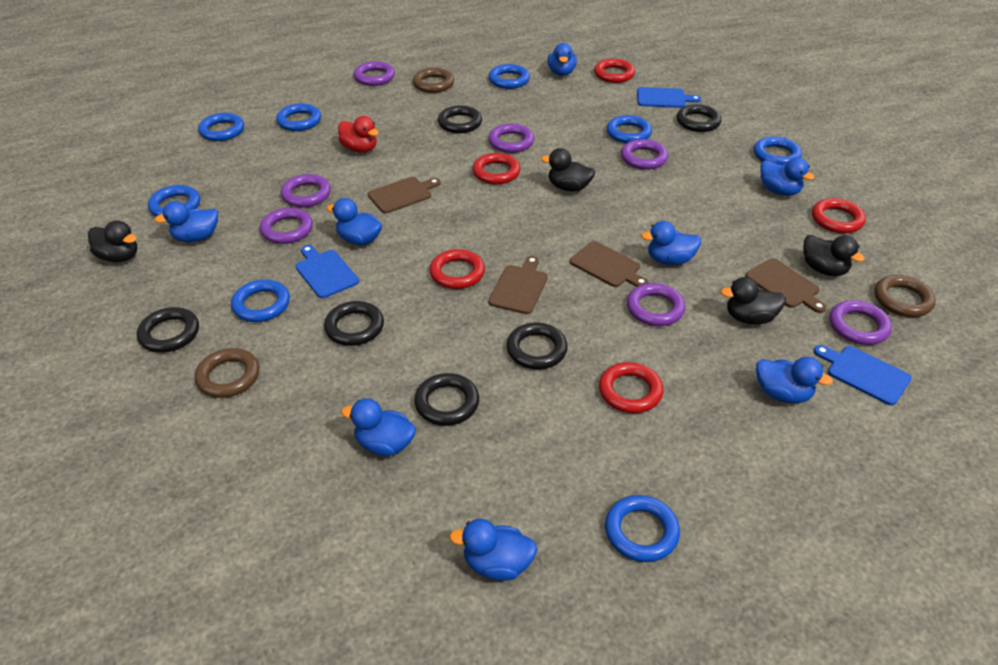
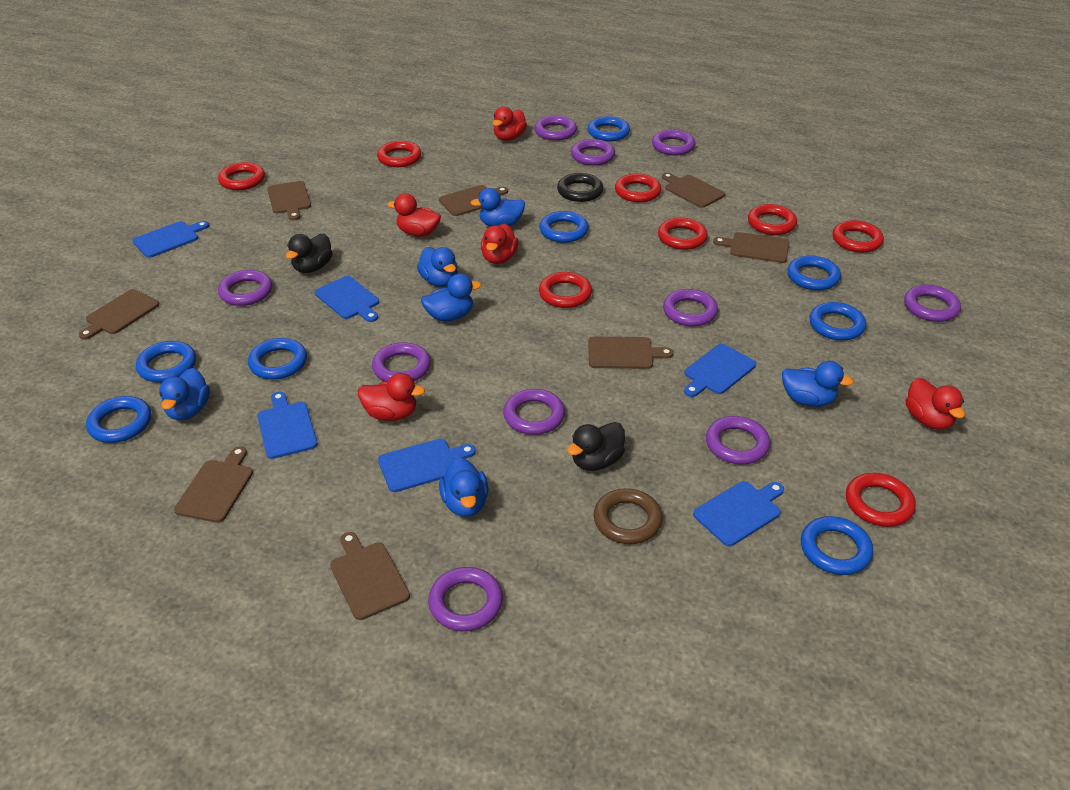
black duck: [88,220,138,262] [541,148,595,192] [721,277,786,324] [803,235,865,276] = 4 -> [286,234,333,273] [567,422,625,471] = 2
black ring: [137,307,199,353] [324,301,384,346] [414,373,479,426] [438,105,482,133] [507,323,568,369] [677,104,722,132] = 6 -> [557,173,604,202] = 1
blue cutting board: [295,245,359,298] [637,87,701,108] [814,345,912,406] = 3 -> [132,221,209,258] [257,392,318,459] [315,276,379,322] [378,439,476,492] [684,344,756,397] [693,481,784,546] = 6
blue duck: [155,201,218,242] [327,198,382,245] [341,398,416,456] [449,519,537,581] [548,43,577,76] [641,221,701,265] [756,357,833,404] [761,157,815,196] = 8 -> [159,368,210,420] [417,247,458,287] [421,274,481,321] [439,457,489,517] [471,188,525,226] [782,361,853,407] = 6
brown cutting board: [368,177,441,213] [488,256,548,314] [570,241,648,287] [745,258,827,313] = 4 -> [79,289,159,340] [174,446,253,523] [267,181,311,220] [330,532,410,620] [439,185,508,216] [588,337,674,369] [662,173,725,208] [713,232,789,263] = 8
brown ring: [195,348,259,398] [413,68,454,93] [875,275,936,317] = 3 -> [594,488,663,544] = 1
purple ring: [260,208,313,244] [280,174,331,207] [354,61,395,86] [488,124,534,153] [621,139,668,170] [627,283,685,326] [829,300,892,345] = 7 -> [218,270,272,306] [372,342,431,381] [428,567,503,631] [503,389,565,435] [535,116,577,141] [571,139,615,166] [652,130,696,156] [663,289,718,326] [706,416,770,464] [904,285,961,322] = 10
red duck: [338,116,379,153] = 1 -> [358,373,425,421] [387,193,441,237] [481,224,518,264] [493,106,527,141] [906,378,965,430] = 5
red ring: [429,249,485,289] [472,153,520,185] [594,59,635,83] [599,362,663,413] [812,198,866,234] = 5 -> [218,162,265,190] [377,141,421,167] [539,272,592,308] [615,173,661,202] [658,218,708,250] [748,204,797,235] [833,220,884,253] [846,473,916,527] = 8

